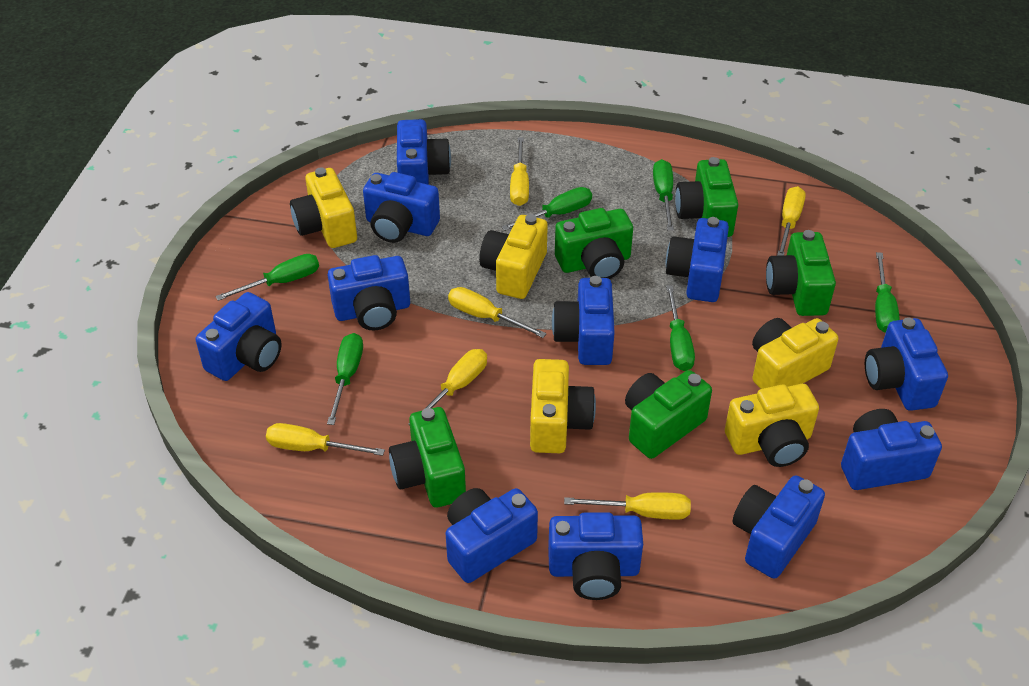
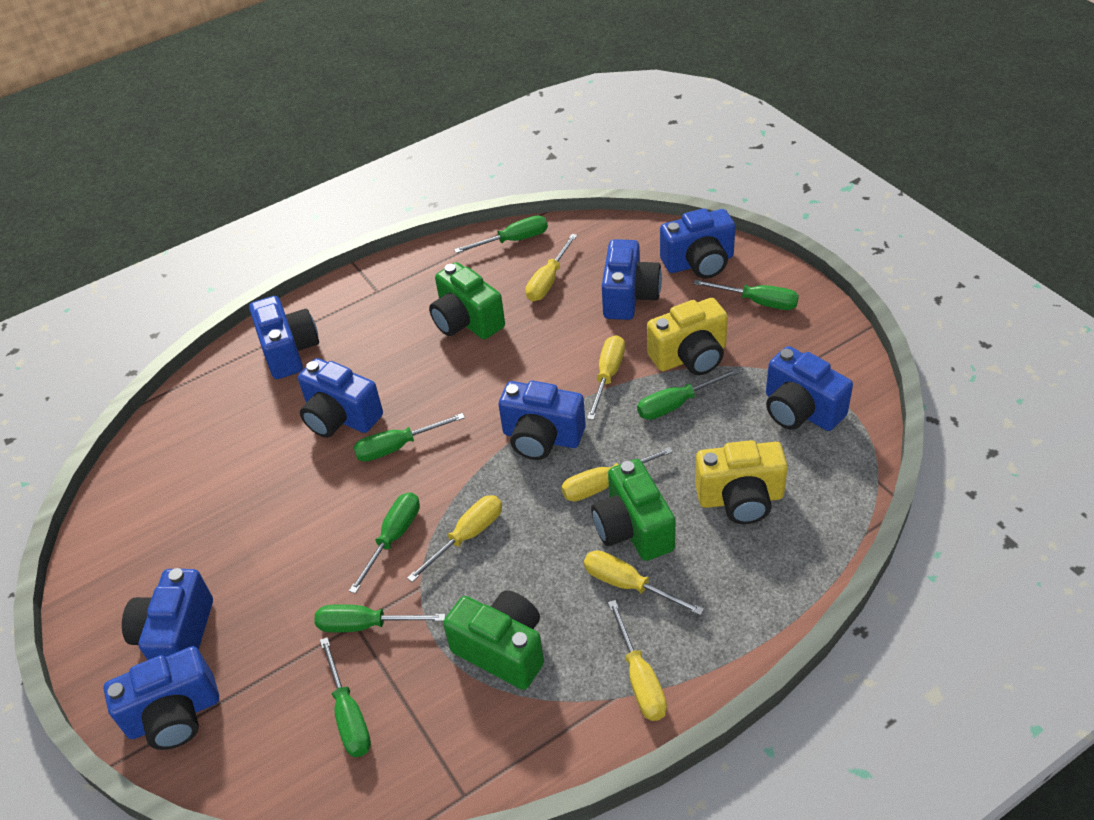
blue camera: [196,292,282,381] [328,255,410,331] [363,172,440,243] [397,119,451,185] [446,488,538,583] [548,512,643,600] [552,276,615,365] [666,217,729,302] [733,475,825,579] [841,409,942,490] [865,317,948,411] = 11 -> [104,646,219,750] [122,568,213,660] [249,296,319,379] [298,358,383,438] [499,381,586,460] [602,239,662,320] [660,208,735,279] [766,346,853,431] = 8
green camera: [389,407,466,507] [555,208,633,279] [625,370,712,459] [675,157,738,237] [766,230,836,316] = 5 -> [429,262,505,339] [443,590,544,690] [591,459,676,561] = 3
green screwdriver: [215,254,319,301] [327,333,363,425] [502,187,592,231] [653,159,674,231] [666,285,695,371] [875,252,900,333] = 6 -> [314,604,446,632] [320,637,371,757] [349,492,420,594] [353,413,465,462] [454,215,548,253] [637,368,740,420] [693,280,799,310] = 7
yellow camera: [290,167,357,248] [479,214,548,299] [530,359,596,453] [725,384,819,467] [752,318,838,389] = 5 -> [647,298,728,375] [695,440,788,524] = 2

